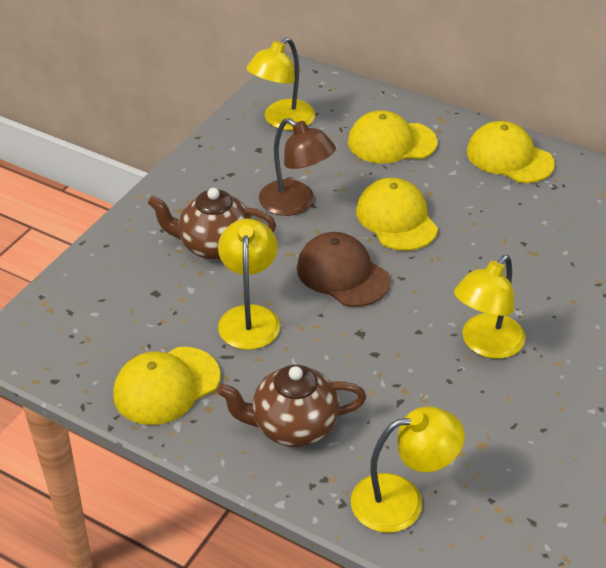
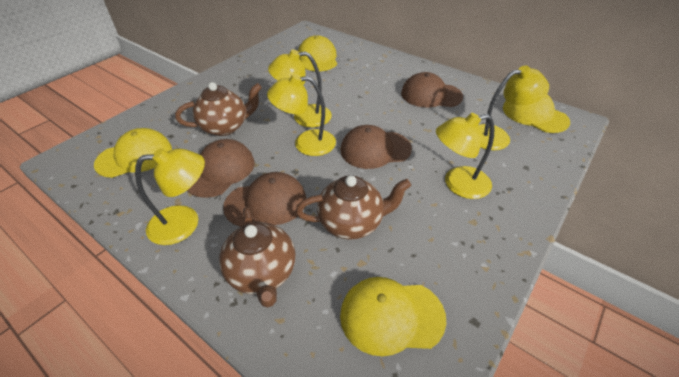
brown cap: [297,232,390,307] = 1 -> [187,139,255,198] [223,172,306,227] [340,125,412,169] [401,72,463,107] = 4
brown lamp: [259,118,336,216] = 1 -> none = 0
brown teapot: [148,188,276,260] [217,365,366,447] = 2 -> [175,82,262,136] [219,207,295,308] [296,175,411,240] = 3
yellow lamp: [218,218,280,350] [246,38,315,130] [351,406,465,533] [454,255,525,359] = 4 -> [135,148,205,245] [267,74,336,156] [268,50,332,127] [436,113,494,199] [478,66,549,150] = 5

